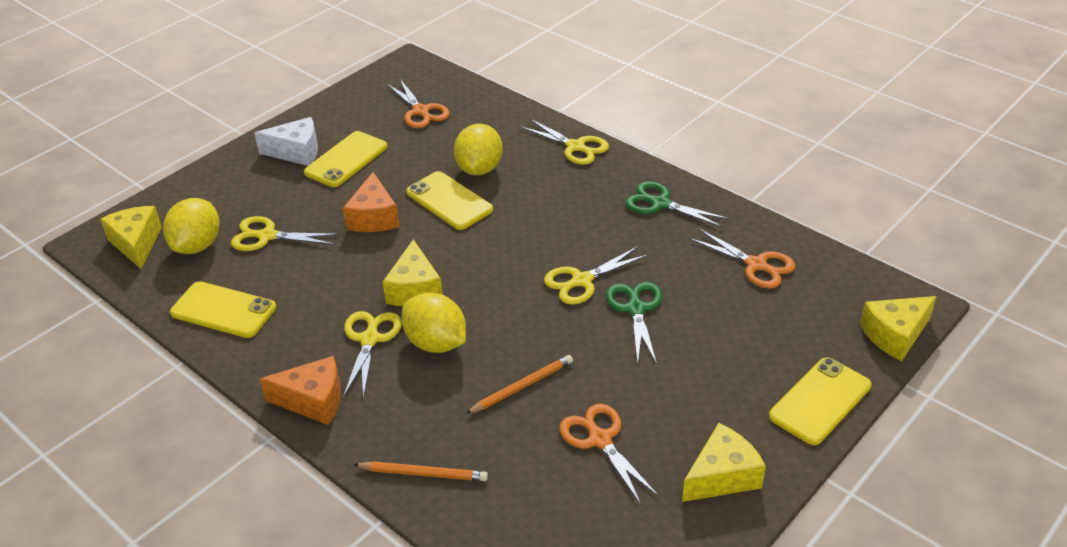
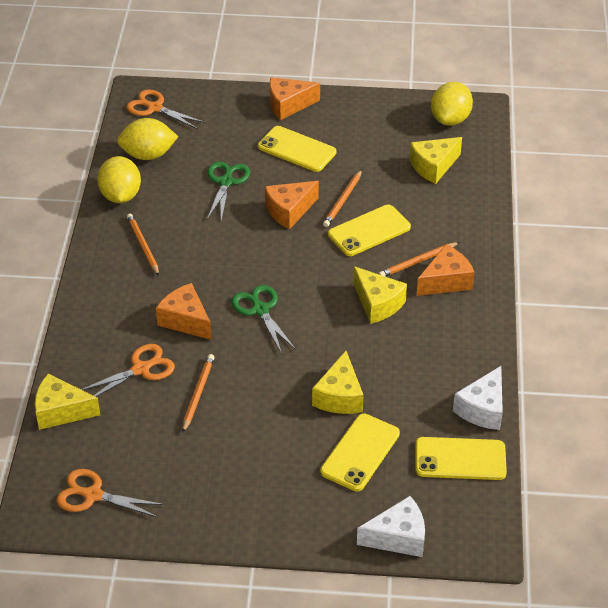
orange cheese: [259,356,341,425] [343,172,400,232] = 2 -> [156,283,212,340] [265,181,319,230] [270,77,320,120] [417,245,475,296] = 4
orange pencil: [353,461,488,481] [466,355,573,414] = 2 -> [127,214,159,276] [183,354,215,432] [323,170,362,227] [379,242,460,277] = 4
white cheese: [254,117,318,166] = 1 -> [357,496,425,557] [453,366,503,430] = 2
yellow scissors: [231,216,339,251] [343,311,402,398] [520,119,609,165] [544,246,649,305] = 4 -> none = 0

